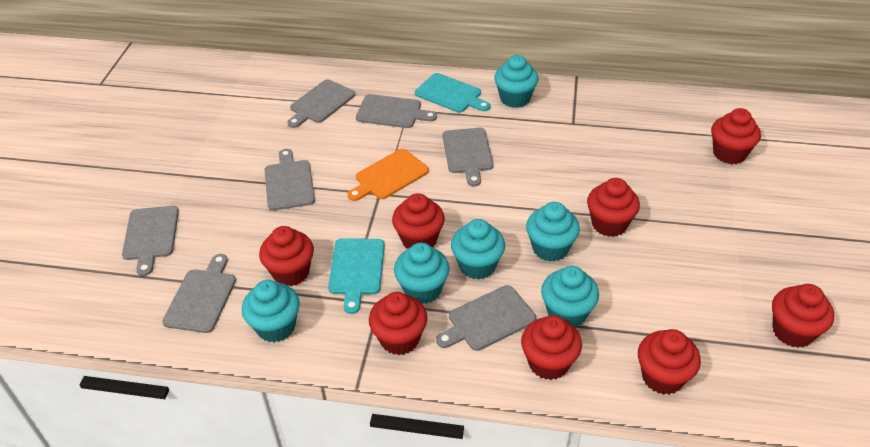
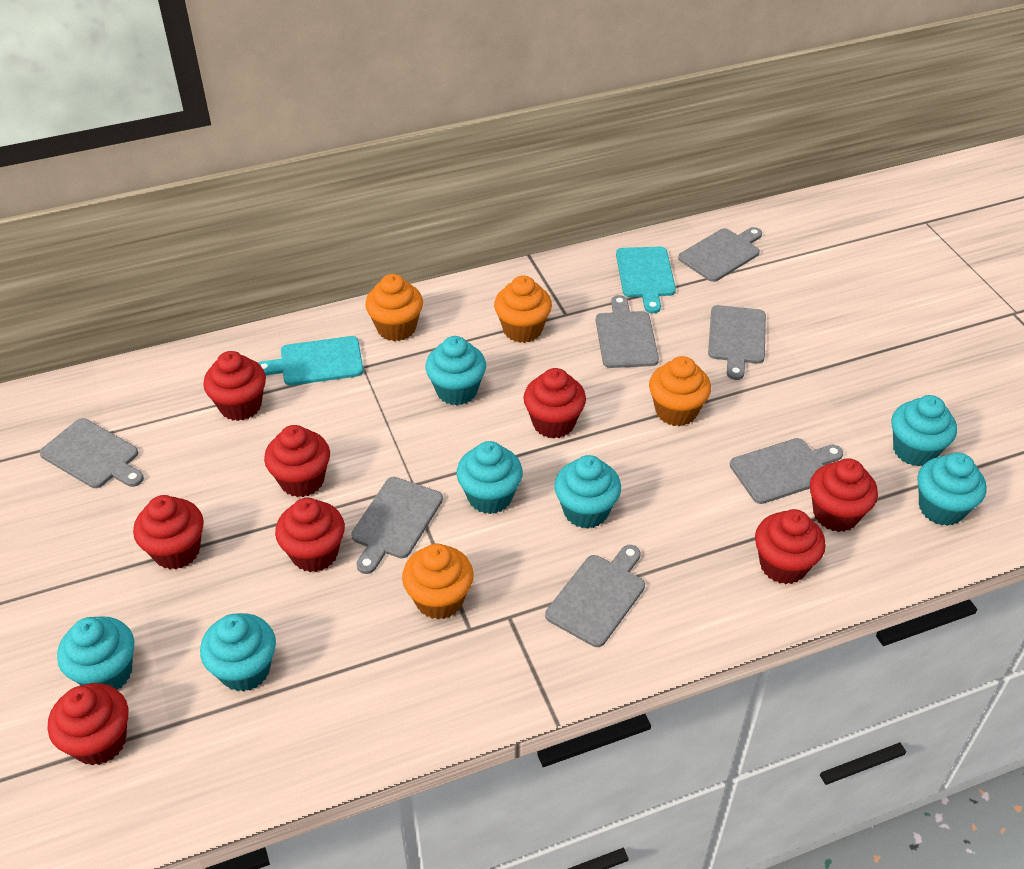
orange cupcake: none = 0 -> [365,274,423,341] [402,544,474,619] [494,275,552,343] [649,356,711,426] = 4
orange cutting board: [348,149,429,201] = 1 -> none = 0
turquoise cupcake: [242,280,300,342] [394,243,450,304] [451,219,505,280] [494,55,538,108] [526,202,580,262] [541,266,599,327] = 6 -> [57,616,134,690] [200,613,276,692] [425,336,486,405] [457,441,523,514] [554,455,621,529] [891,395,957,467] [917,452,987,526] = 7

